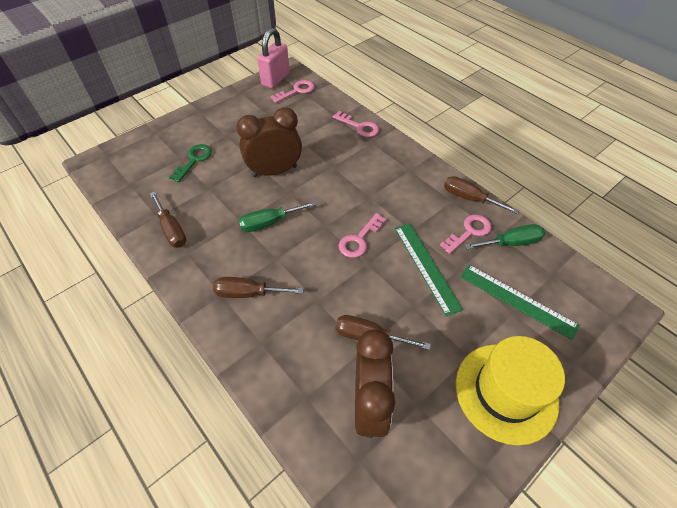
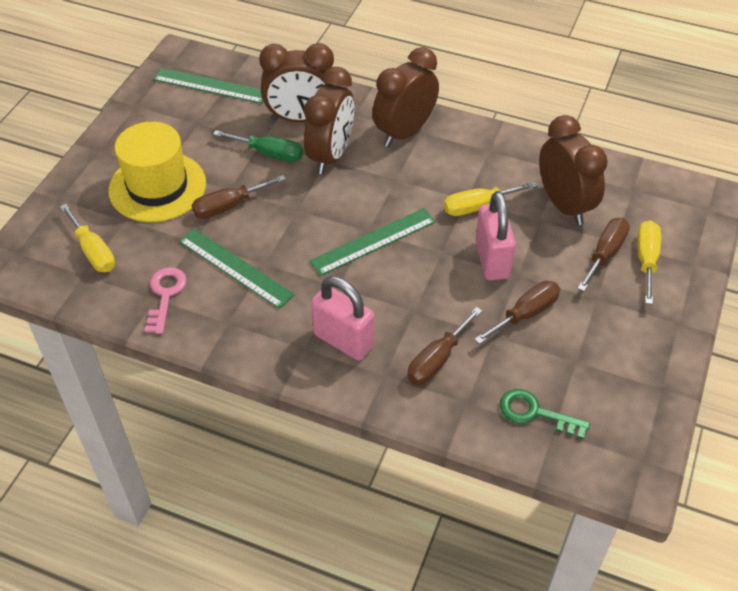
brown clock: [237,107,302,177] [355,329,395,438] = 2 -> [259,43,334,122] [304,67,354,174] [372,47,439,147] [539,115,608,225] = 4
green ruler: [395,223,463,316] [460,265,580,340] = 2 -> [153,68,263,104] [179,228,295,309] [309,208,436,276] = 3
green screwdriver: [238,201,316,232] [465,224,545,249] = 2 -> [213,130,303,162] = 1
pink key: [270,80,315,103] [333,111,379,137] [339,213,387,258] [440,214,492,254] = 4 -> [145,267,187,334] = 1
pink padlock: [257,28,290,88] = 1 -> [311,276,375,361] [475,191,516,280] = 2
yellow screwdriver: none = 0 -> [60,204,115,272] [444,182,538,216] [637,220,661,304] = 3

